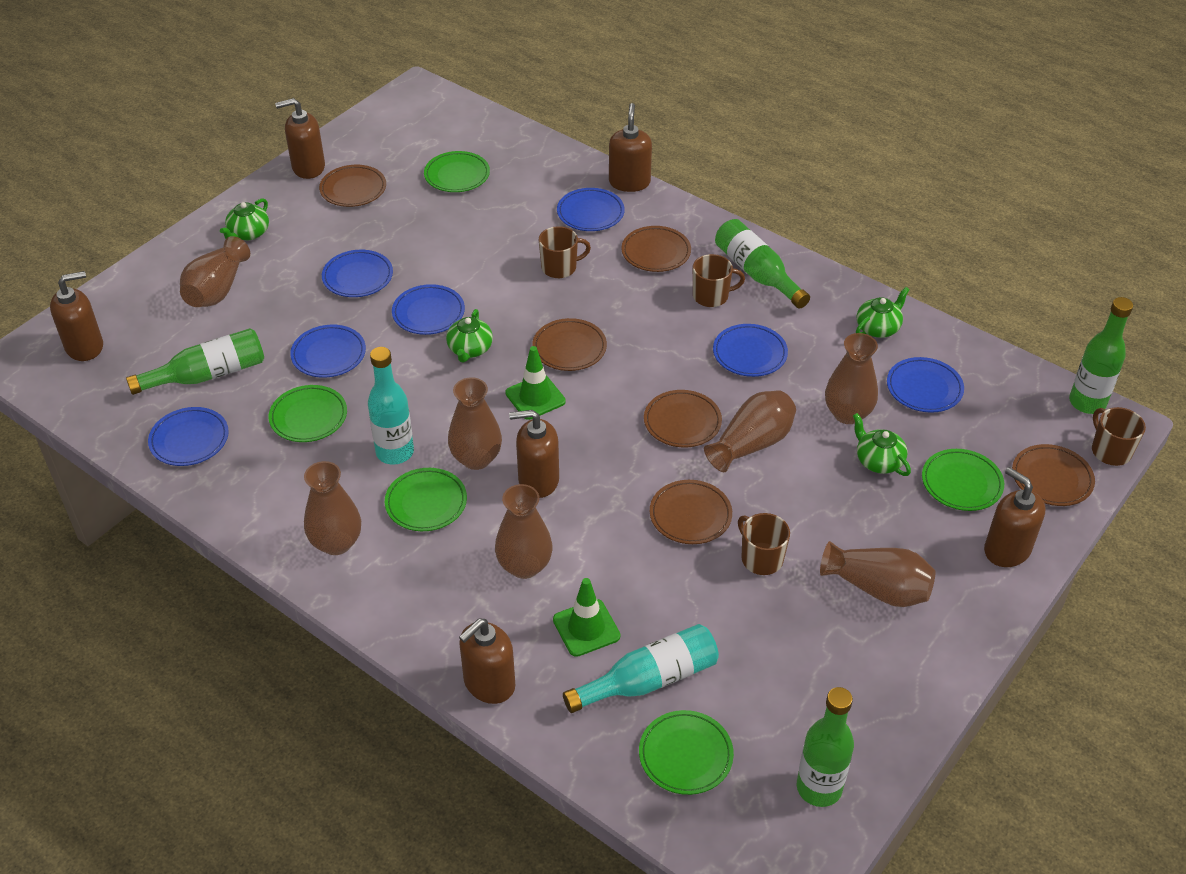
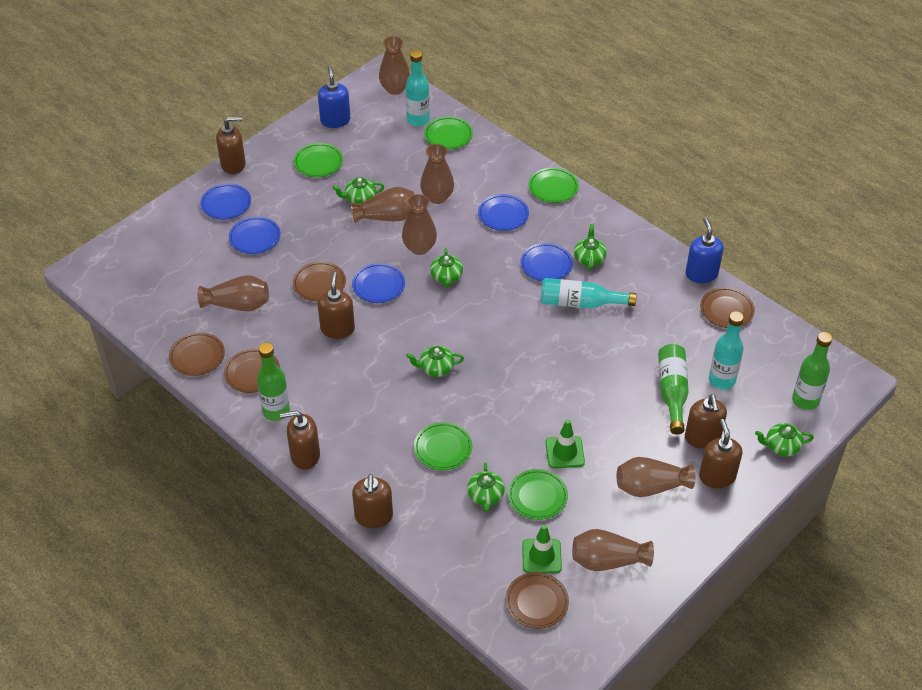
blue plate: [148,407,229,466] [290,325,366,378] [322,250,393,297] [392,284,465,335] [557,188,625,231] [713,324,788,377] [887,357,964,413] = 7 -> [200,183,251,220] [229,216,281,254] [352,263,405,303] [478,194,529,231] [520,243,573,281] = 5
blue soap dispenser: none = 0 -> [318,65,350,128] [686,217,724,283] = 2
brown mug: [539,226,591,278] [693,254,745,307] [738,513,790,575] [1092,407,1146,466] = 4 -> none = 0
brown plate: [319,165,386,207] [532,318,607,371] [621,226,691,272] [644,390,722,447] [650,480,732,544] [1012,444,1095,506] = 6 -> [169,332,225,376] [224,349,280,393] [293,261,346,301] [505,572,569,629] [700,287,755,328] = 5
green bottle: [126,328,264,395] [715,219,810,309] [797,687,854,807] [1069,297,1133,414] = 4 -> [257,343,290,421] [658,344,689,434] [792,332,832,410] = 3
green teapot: [220,198,269,240] [446,309,493,362] [853,413,911,476] [856,287,910,338] = 4 -> [332,177,384,204] [406,346,464,377] [430,248,463,288] [467,462,505,512] [574,224,607,271] [755,423,814,456] = 6
turquoise bottle: [368,347,414,465] [563,624,719,713] = 2 -> [405,50,430,126] [541,278,637,308] [709,311,744,389] = 3

